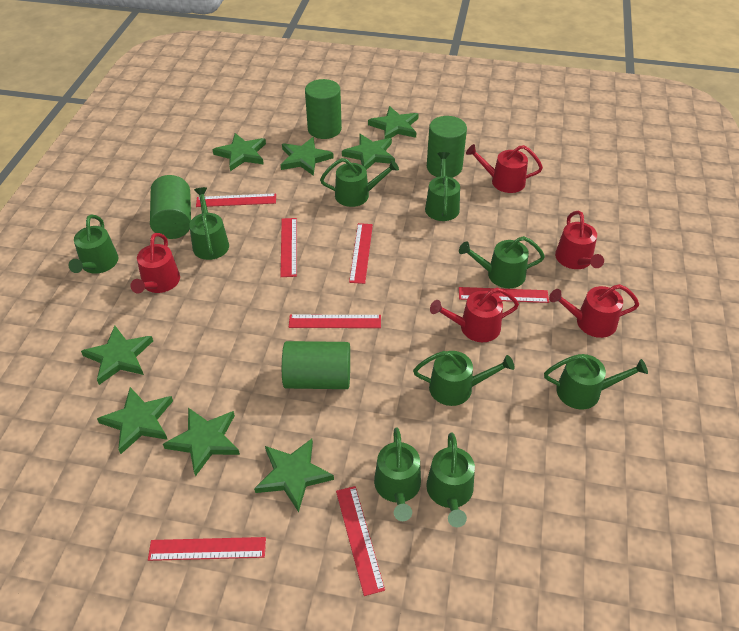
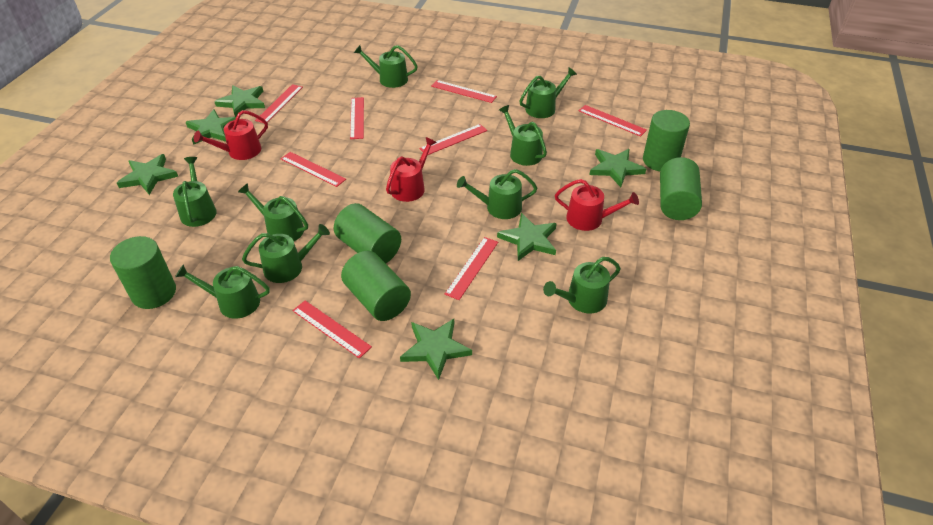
green cylinder: [150,175,191,239] [282,341,350,389] [305,79,342,139] [427,116,467,178] = 4 -> [110,236,176,309] [334,203,401,263] [341,251,411,321] [643,110,690,171] [660,157,702,220] = 5
green star: [81,326,153,385] [97,387,173,454] [163,408,240,476] [212,133,266,171] [254,439,334,512] [281,137,334,176] [342,134,395,170] [368,106,419,139] = 8 -> [117,154,178,195] [186,109,236,145] [214,85,265,117] [400,319,472,380] [497,213,557,261] [590,149,646,187] = 6
red ruler: [148,537,266,561] [196,193,276,207] [280,218,297,277] [289,315,381,328] [336,486,385,596] [349,223,373,284] [459,287,549,303] = 7 -> [255,84,303,123] [281,152,346,187] [292,300,372,359] [350,97,364,139] [419,124,487,155] [431,80,497,103] [445,237,498,300] [579,105,647,137] = 8
red watering can: [130,233,180,294] [430,288,519,342] [466,144,543,193] [549,284,639,338] [555,211,604,269] = 5 -> [194,110,268,160] [386,137,437,202] [555,179,639,231] = 3

